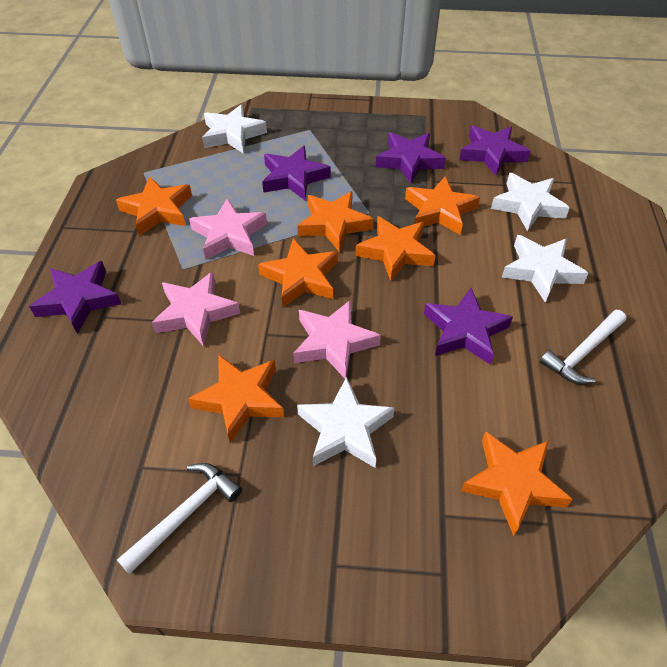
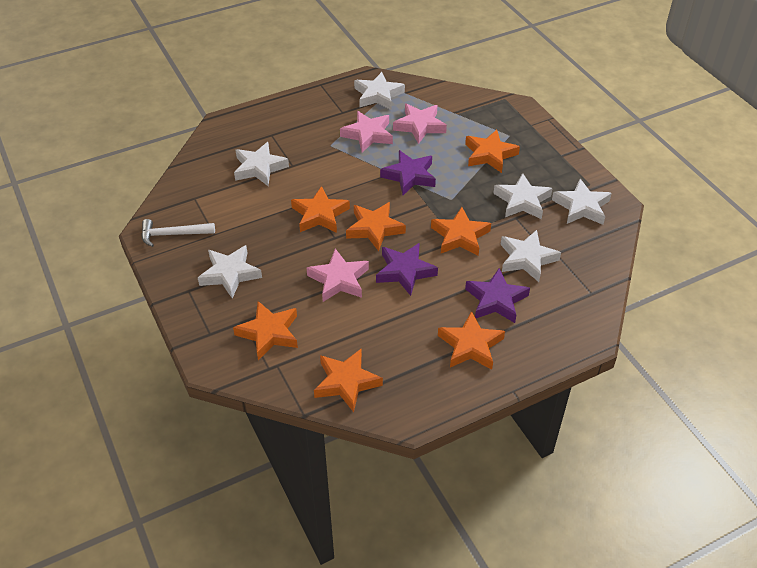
purple star: [29,261,121,334] [262,146,331,200] [376,132,446,184] [424,288,513,365] [459,125,531,176] = 5 -> [376,243,438,296] [380,150,436,195] [465,268,530,323] = 3
white hammer: [117,463,242,575] [540,310,626,384] = 2 -> [141,219,215,247] = 1
white star: [202,105,267,154] [297,377,395,468] [491,173,570,232] [502,235,589,302] = 4 -> [198,245,262,299] [234,142,289,186] [354,72,405,110] [493,173,553,219] [500,230,561,282] [552,179,612,225] = 6

